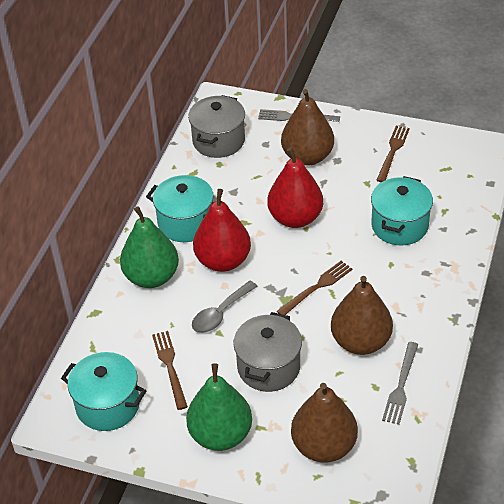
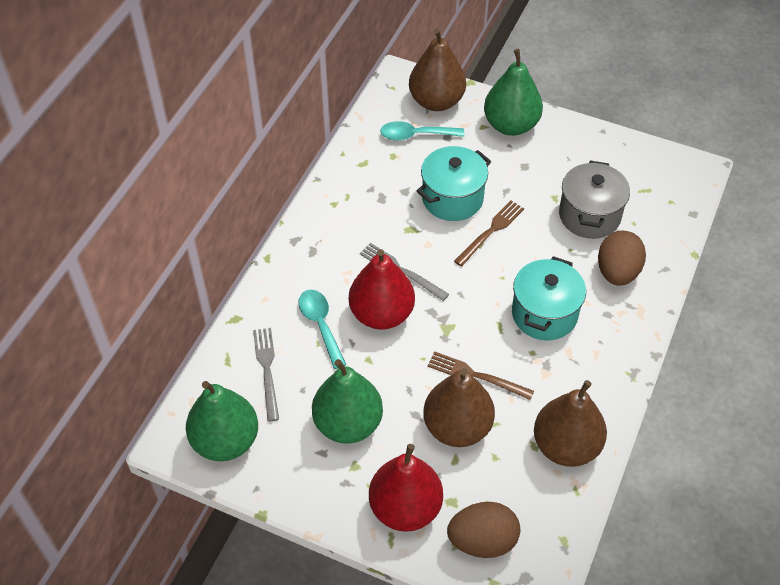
brown egg: none = 0 -> [447,502,520,558] [598,230,646,286] = 2
brown fork: [152,331,188,410] [277,261,352,315] [376,126,410,182] = 3 -> [427,351,534,400] [454,201,524,267] = 2
green pear: [120,206,179,288] [186,363,252,451] = 2 -> [186,381,258,461] [312,359,383,444] [484,49,543,136] = 3
grey pot: [188,95,245,158] [233,312,302,392] = 2 -> [559,161,630,239] = 1
grey spoon: [192,281,258,333] = 1 -> none = 0
turquoise pot: [61,352,146,431] [146,175,213,242] [371,176,433,245] = 3 -> [417,146,491,221] [512,256,586,340] = 2
turquoise spoon: none = 0 -> [299,290,346,369] [380,121,464,141] = 2

